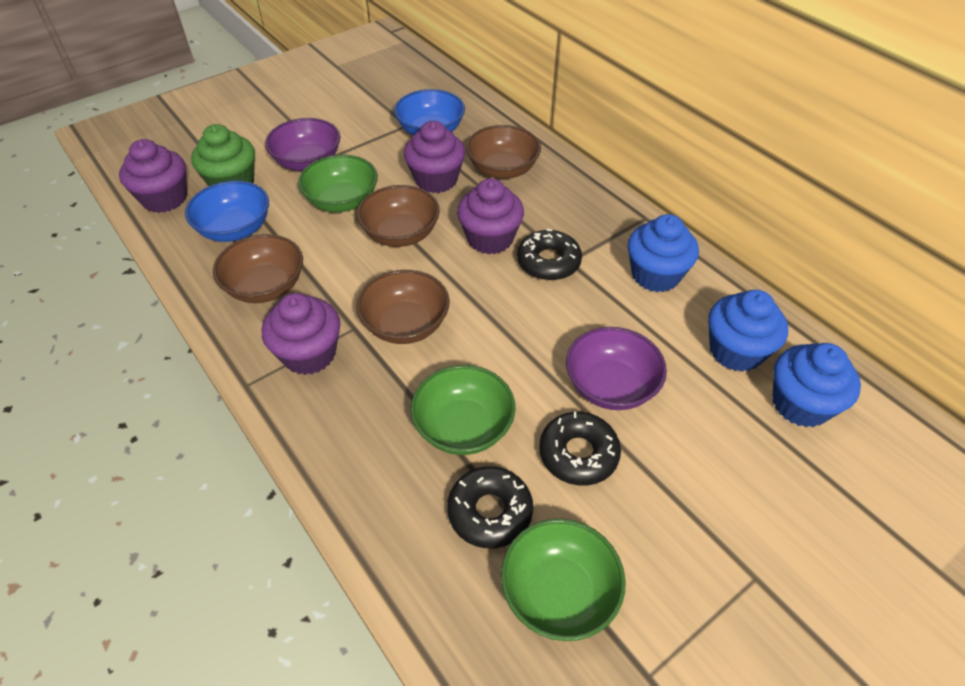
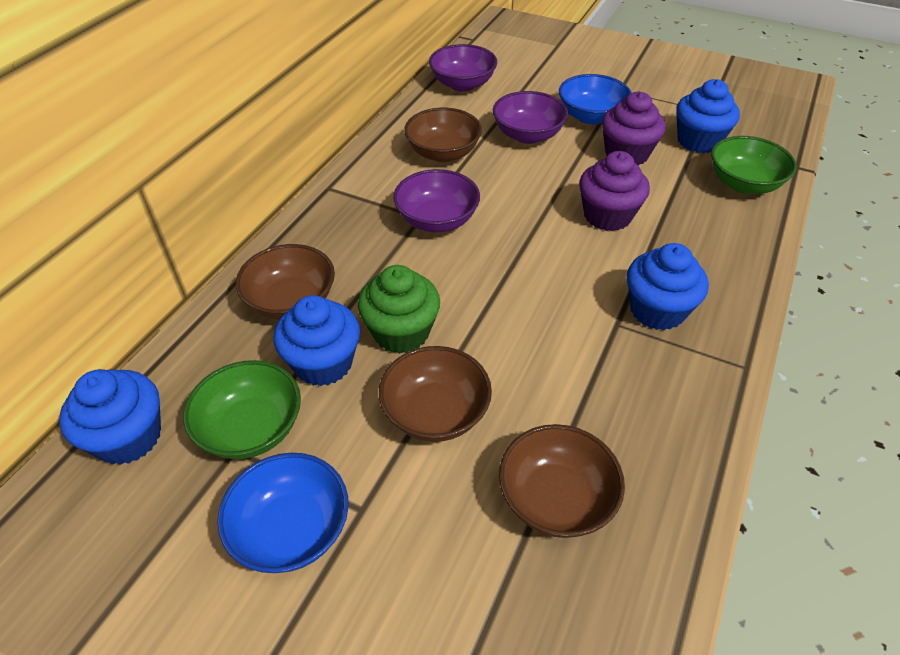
black donut: [447,466,533,548] [517,229,582,280] [539,412,621,486] = 3 -> none = 0
blue cupcake: [628,214,699,292] [708,290,788,372] [773,343,861,427] = 3 -> [59,369,161,465] [274,295,360,386] [627,243,709,330] [676,79,740,153] = 4
green bowl: [298,155,378,212] [411,365,516,455] [501,519,626,641] = 3 -> [183,360,301,459] [711,136,797,194] = 2
purple bowl: [265,118,340,171] [566,327,667,410] = 2 -> [393,169,480,232] [429,44,497,92] [493,91,568,144] = 3
purple cupcake: [119,139,187,213] [262,293,341,375] [404,121,466,193] [457,178,524,254] = 4 -> [579,151,650,231] [602,92,666,166] = 2

